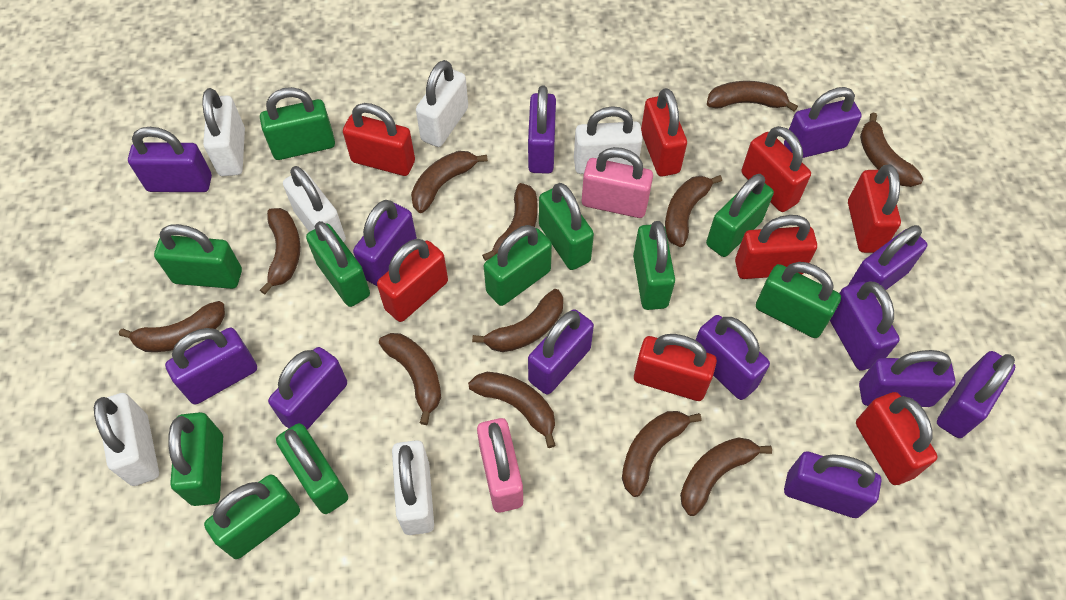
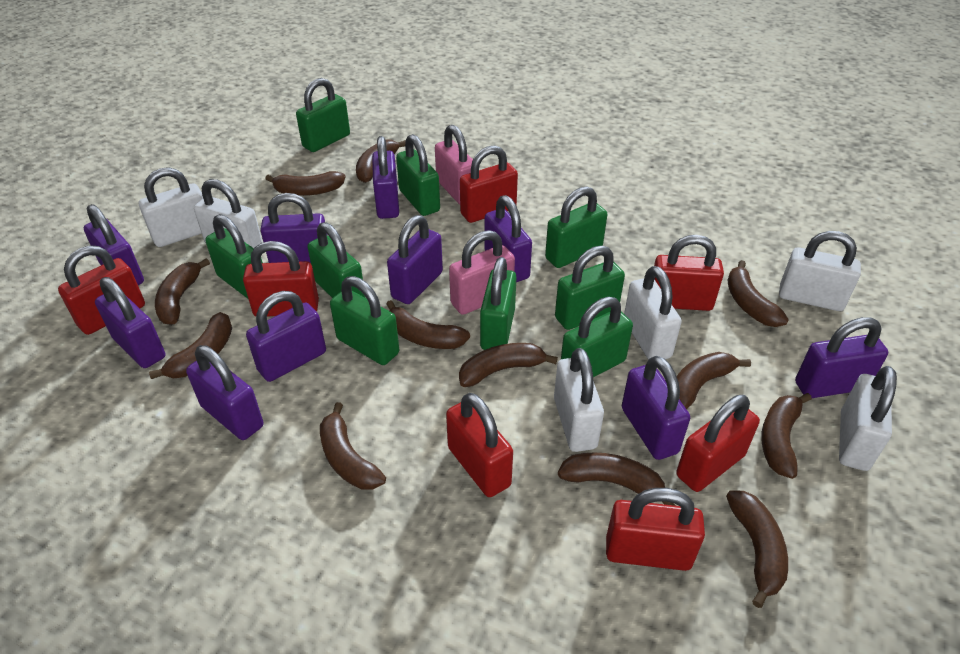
green padlock: [154,224,242,289] [168,412,223,506] [204,474,300,559] [260,87,335,160] [276,423,348,514] [306,221,370,307] [484,225,552,306] [539,183,594,270] [633,221,675,310] [706,174,774,257] [756,262,841,338] = 11 -> [205,214,263,299] [296,78,350,152] [308,222,366,298] [330,276,399,365] [396,134,440,216] [480,257,517,350] [545,186,607,268] [555,246,625,330] [561,297,633,377] = 9
purple padlock: [128,127,212,192] [165,328,257,405] [268,347,347,430] [353,200,417,286] [528,85,556,174] [528,309,594,395] [696,315,770,400] [784,87,862,158] [784,451,881,518] [830,281,900,371] [848,225,927,297] [859,350,956,407] [937,351,1015,438] = 13 -> [83,204,144,285] [95,277,165,368] [186,345,263,440] [246,291,326,382] [260,193,328,263] [372,136,399,219] [387,215,443,304] [484,195,532,282] [622,356,690,460] [795,317,888,398] = 10
red padlock: [343,103,415,176] [377,239,448,322] [634,334,717,401] [641,88,687,177] [735,215,817,279] [742,126,811,212] [848,164,901,253] [856,392,938,485] = 8 -> [58,245,145,335] [243,241,319,316] [446,393,513,497] [460,146,518,223] [606,488,705,571] [654,235,724,311] [676,395,760,492] = 7

